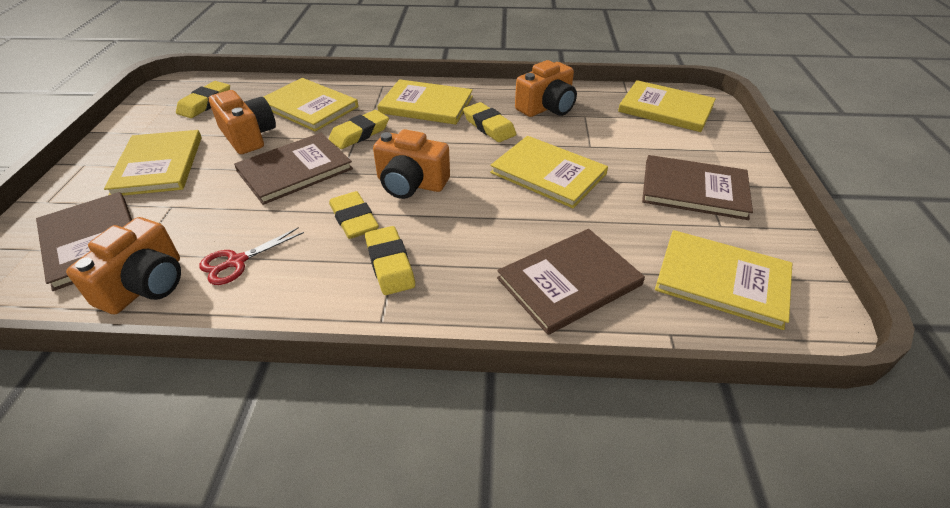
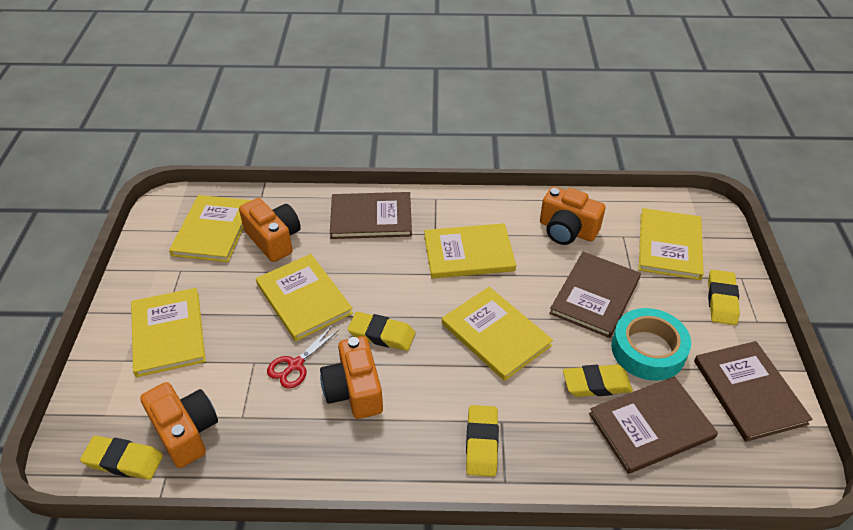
turquoise tape: none = 0 -> [611,308,691,381] = 1

